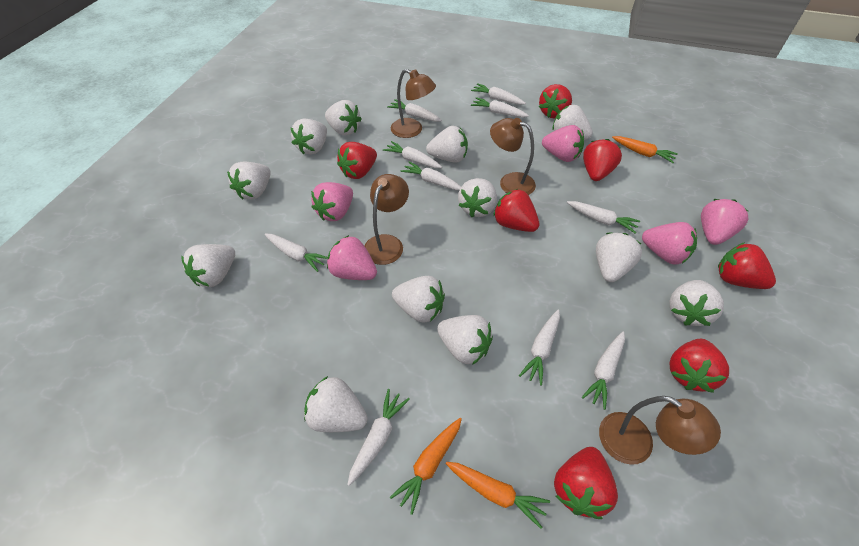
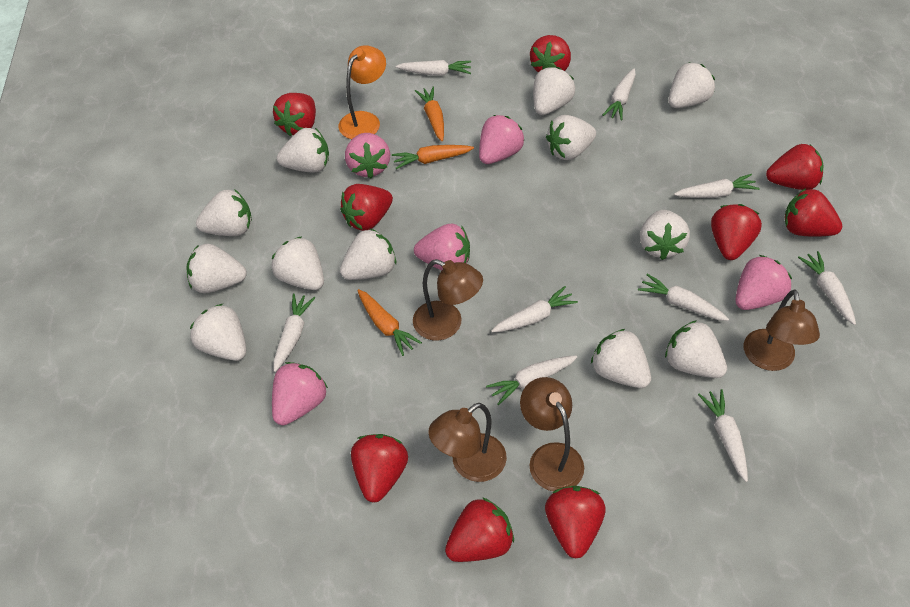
orange lamp: none = 0 -> [339,45,386,139] = 1
red strawberry: [337,142,377,179] [493,189,539,232] [539,84,572,119] [554,447,618,519] [583,139,622,181] [669,339,729,393] [718,242,776,289] = 7 -> [273,93,316,136] [340,184,393,231] [351,434,408,502] [445,497,514,562] [530,35,571,72] [545,486,606,558] [711,204,762,260] [766,144,823,190] [784,188,842,237] = 9
white carrot: [265,234,328,272] [347,389,410,486] [383,141,442,168] [387,99,442,122] [401,161,461,190] [471,83,526,105] [471,97,529,117] [519,310,560,386] [567,201,640,233] [582,331,625,410] = 10 -> [273,294,316,372] [396,60,471,76] [486,355,577,405] [491,286,578,333] [602,68,636,120] [638,274,729,321] [674,174,760,198] [698,389,748,482] [798,251,856,325] = 9

